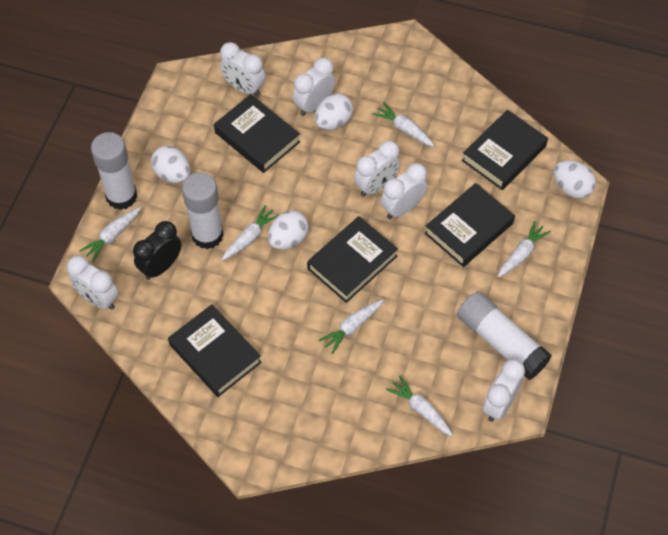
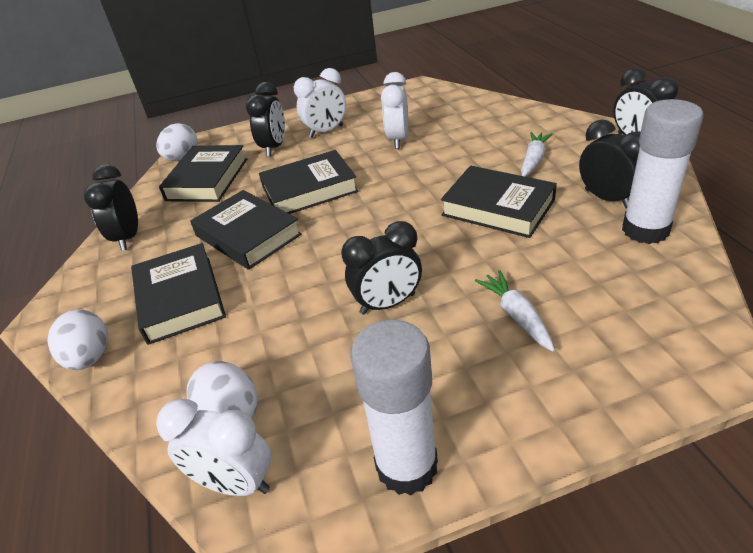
black clock: [133,221,181,280] = 1 -> [84,164,138,251] [246,82,285,157] [341,221,422,315] [579,120,641,208] [614,68,678,135] = 5
white carrot: [79,207,141,262] [222,205,279,261] [319,300,384,354] [373,102,435,147] [386,376,453,436] [498,221,551,278] = 6 -> [475,270,555,352] [521,132,553,177] = 2
white clock: [67,256,119,310] [220,42,266,96] [293,58,335,116] [354,140,400,197] [381,163,428,219] [483,359,525,422] = 6 -> [156,399,271,496] [294,68,346,138] [381,72,408,149] = 3
white egg: [151,146,190,183] [268,210,309,250] [315,93,353,130] [553,160,596,199] = 4 -> [47,309,108,370] [156,123,197,161] [186,361,258,418] = 3
white glue stick: [91,132,137,210] [182,172,224,249] [457,291,552,380] = 3 -> [350,320,438,495] [622,99,703,244] = 2

